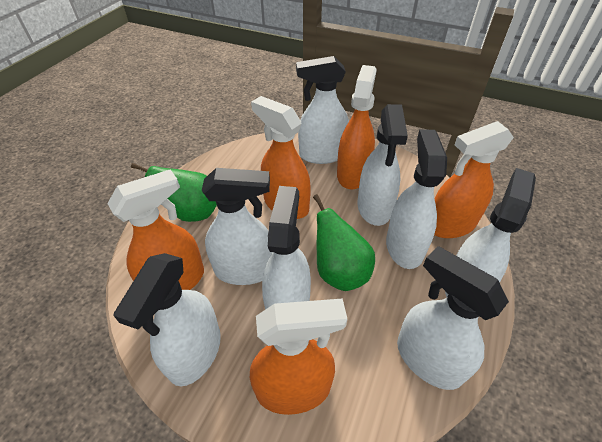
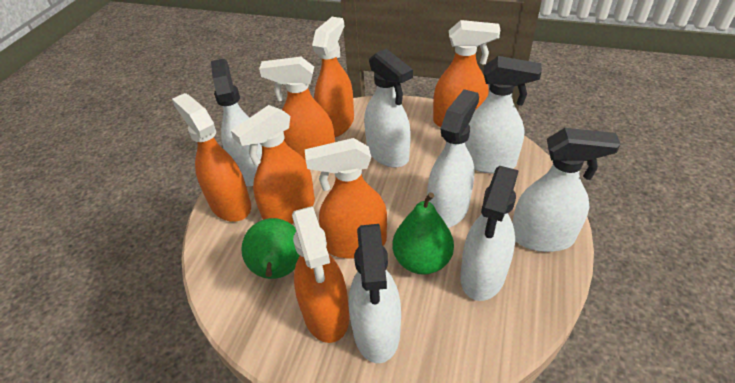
orange spray bottle: [107,169,204,290] [250,298,347,415] [251,96,311,219] [337,65,377,189] [434,121,514,238] = 5 -> [172,93,251,222] [231,105,315,224] [259,57,335,161] [292,206,349,343] [304,138,387,259] [312,17,354,137] [433,20,500,127] = 7
white spray bottle: [113,253,221,386] [202,168,273,285] [262,186,311,309] [296,56,349,164] [358,104,408,226] [386,129,447,269] [397,246,509,390] [445,168,536,297] = 8 -> [211,59,262,186] [349,224,401,363] [364,48,413,168] [427,89,479,228] [460,166,519,301] [465,56,542,174] [513,128,620,252] = 7

